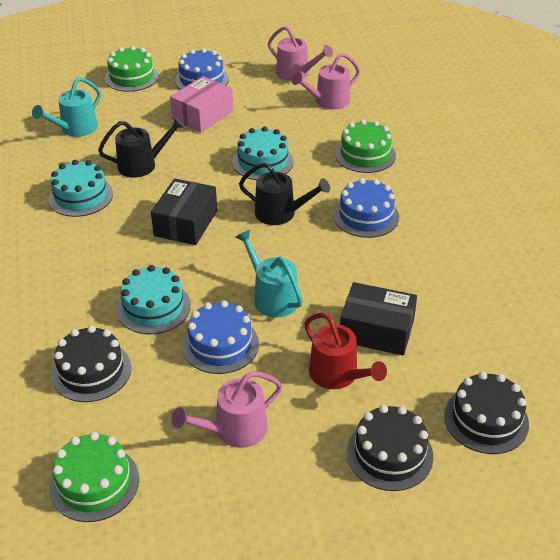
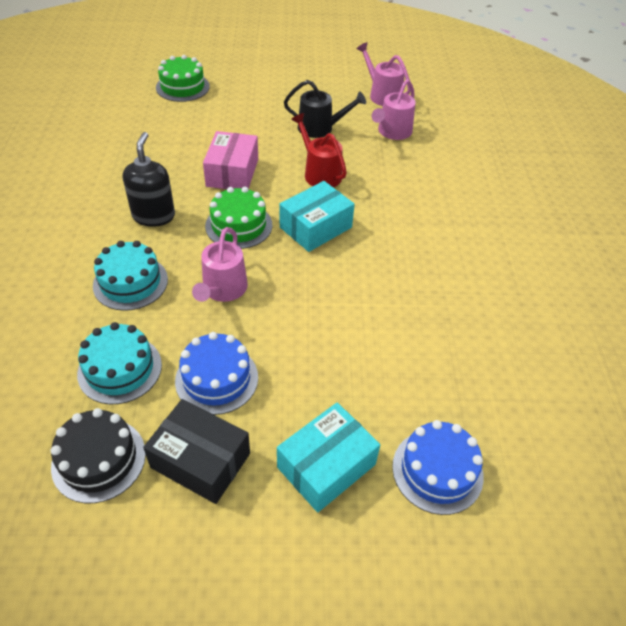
black box: [151,178,217,245] [340,282,417,356] = 2 -> [143,399,250,504] = 1
black cake: [51,326,131,402] [347,405,433,491] [444,372,529,454] = 3 -> [51,408,146,503] = 1
black soap dispenser: none = 0 -> [123,132,175,227] = 1
black watering can: [98,117,185,178] [239,163,330,225] = 2 -> [284,80,366,138] = 1
blue cake: [175,48,229,90] [182,300,259,374] [333,178,399,238] = 3 -> [175,332,258,415] [392,420,484,515] = 2
green cake: [49,432,139,522] [105,46,159,92] [335,120,396,173] = 3 -> [156,55,210,102] [205,187,272,249] = 2
turquoise box: none = 0 -> [277,402,380,513] [279,181,355,252] = 2
turquoise cake: [48,160,113,217] [117,265,191,334] [233,126,294,180] = 3 -> [77,322,162,404] [93,241,168,311] = 2
turquoise watering can: [32,77,101,137] [236,230,303,317] = 2 -> none = 0

